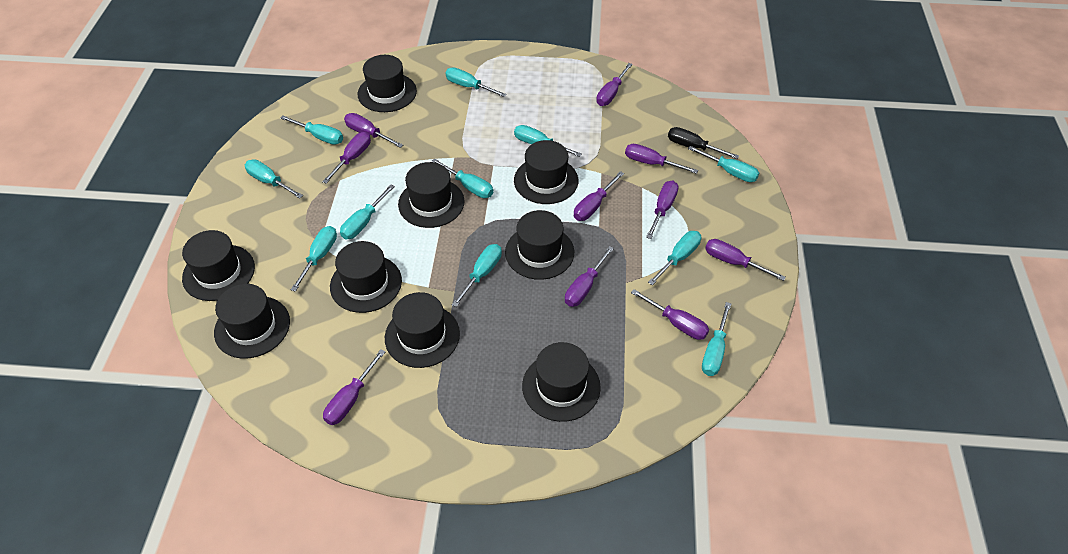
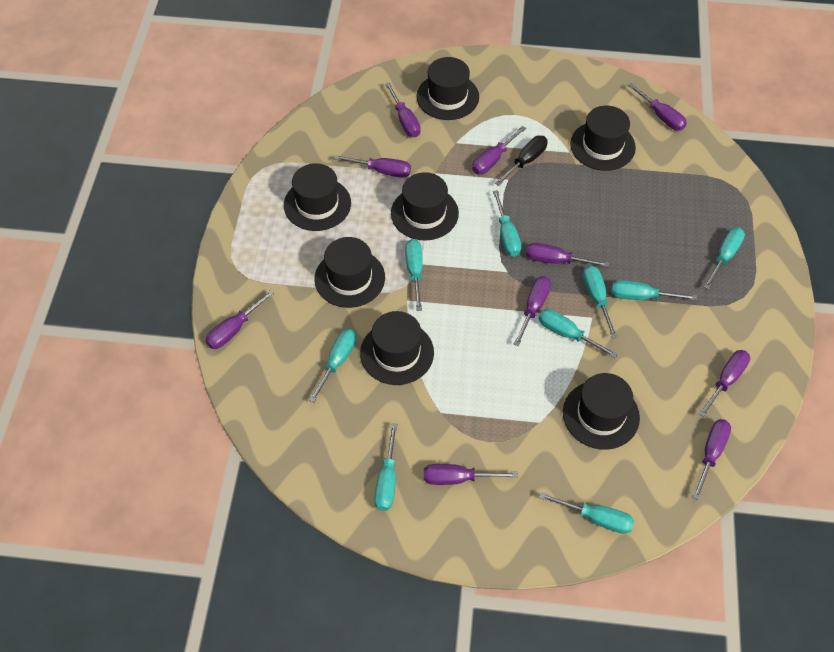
black hat: [182,230,255,301] [214,284,290,359] [330,241,402,313] [358,55,417,112] [385,292,460,368] [398,162,465,228] [505,210,574,280] [514,140,578,204] [522,342,601,422] = 9 -> [284,163,351,231] [314,237,385,308] [360,311,434,385] [391,172,459,241] [416,57,479,120] [563,373,640,450] [570,106,636,171] = 7
turquoise screwdriver: [245,159,303,199] [280,115,343,145] [291,226,337,292] [340,185,395,239] [431,158,493,198] [445,67,506,97] [452,244,502,307] [514,125,582,157] [648,231,701,285] [688,146,759,182] [702,302,731,376] = 11 -> [309,329,357,403] [374,423,397,511] [405,239,423,311] [493,190,521,257] [539,309,618,358] [539,492,634,534] [583,265,618,338] [611,280,697,300] [704,227,745,289] = 9

